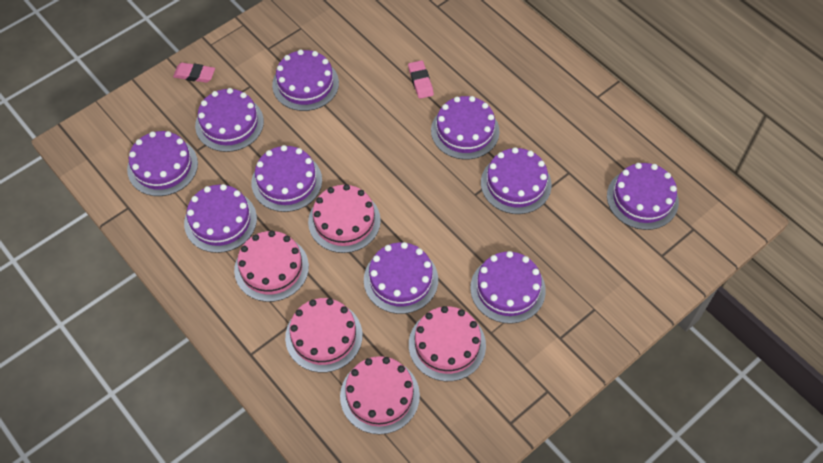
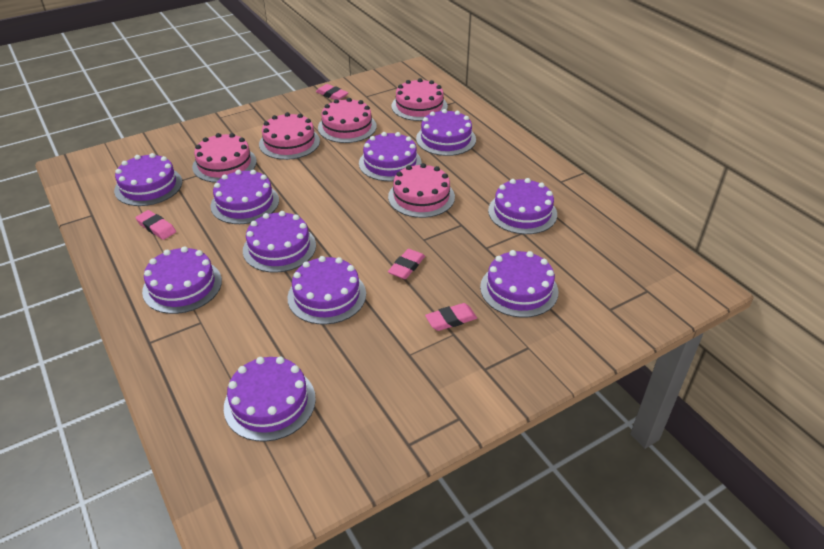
pink eraser: [173,63,215,83] [408,60,434,99] = 2 -> [135,210,176,240] [316,84,348,100] [388,249,425,279] [425,303,477,331] = 4

